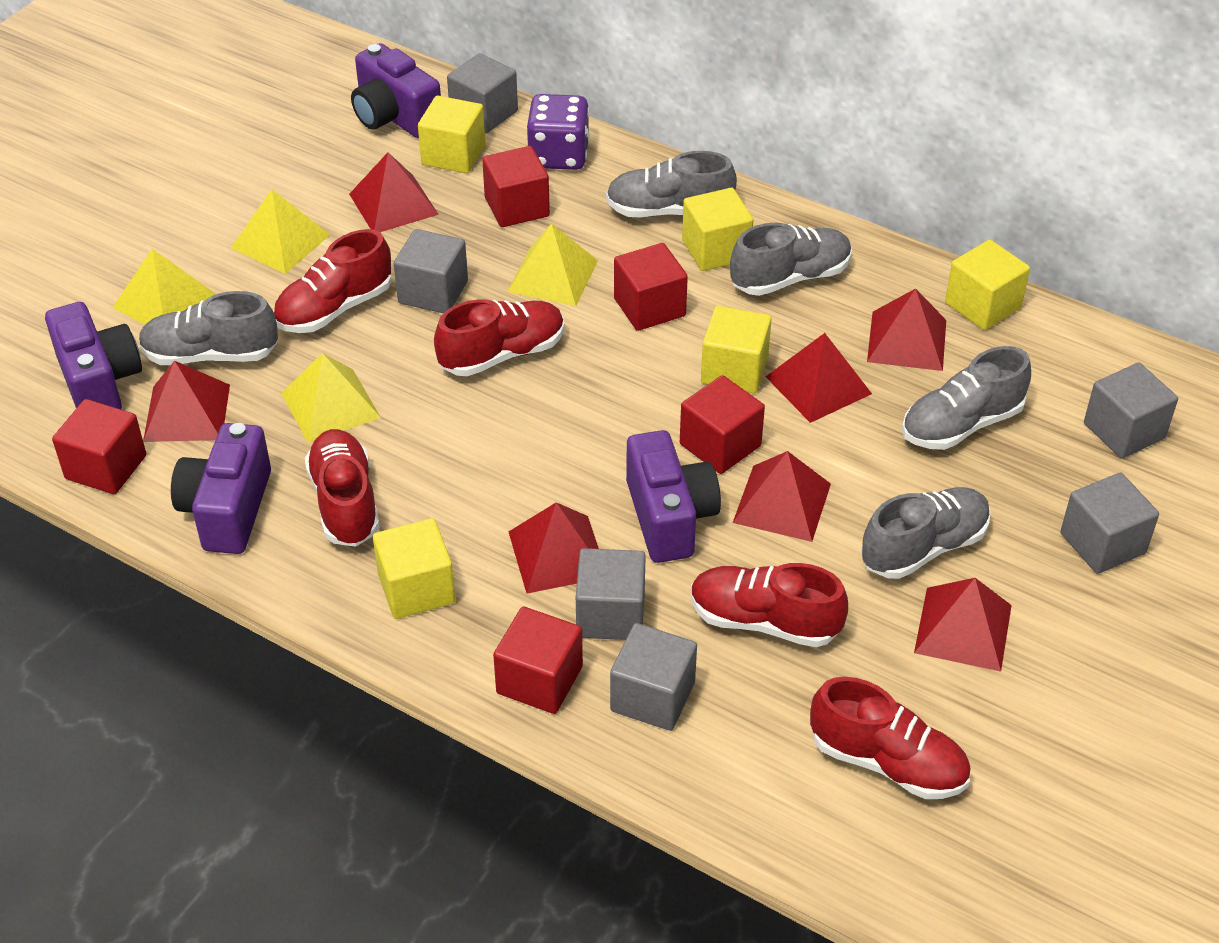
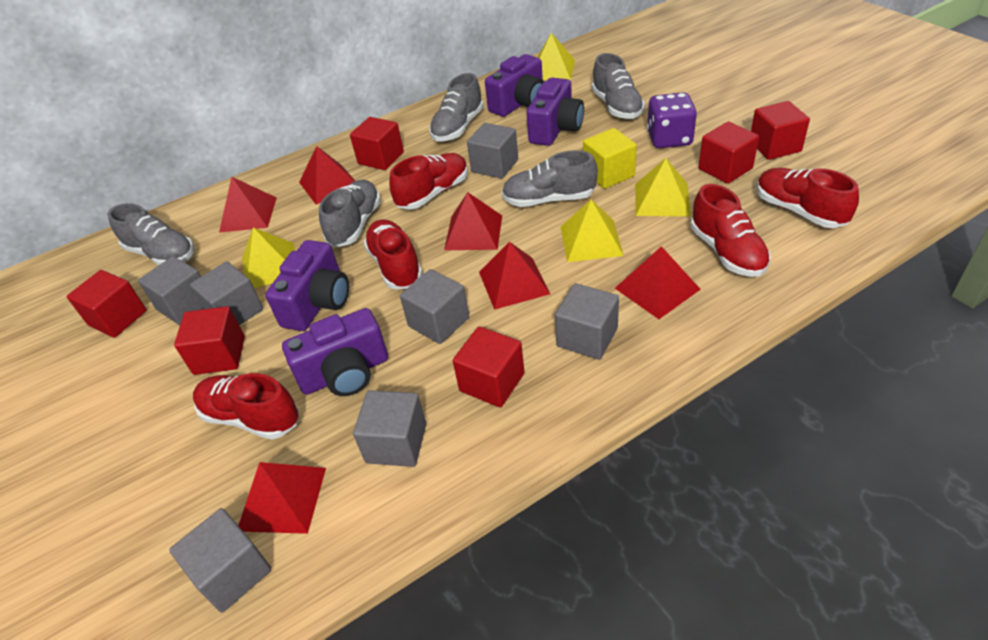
grey cube: [394,229,468,313] [447,53,518,133] [576,548,646,640] [610,623,697,731] [1060,473,1159,574] [1084,363,1178,459] = 6 -> [138,256,203,325] [169,508,271,613] [190,261,263,325] [353,390,426,467] [400,269,469,344] [467,123,518,179] [555,283,619,360] = 7
red cube: [52,399,146,494] [482,146,550,227] [493,606,583,714] [614,243,688,331] [680,375,765,474] = 5 -> [67,270,146,338] [174,306,245,375] [350,117,404,170] [453,326,525,407] [698,122,759,184] [751,101,810,160] = 6
red pyramid: [143,361,230,442] [349,152,439,232] [509,502,599,594] [733,451,831,542] [766,333,872,423] [867,288,946,371] [914,578,1012,672] = 7 -> [219,177,277,233] [238,462,326,534] [299,146,355,205] [444,192,502,250] [479,242,550,310] [615,246,701,319] = 6
yellow cube: [373,518,455,619] [418,96,485,174] [682,188,753,271] [701,306,772,393] [945,240,1030,330] = 5 -> [583,128,637,189] = 1

